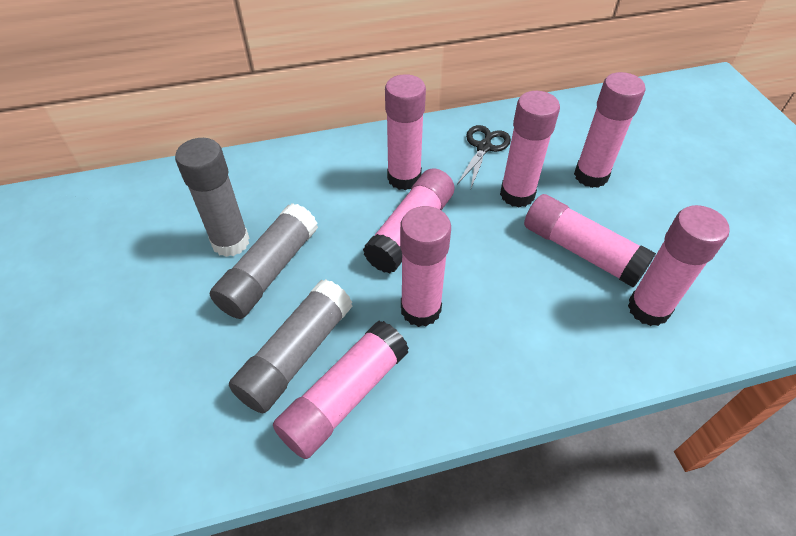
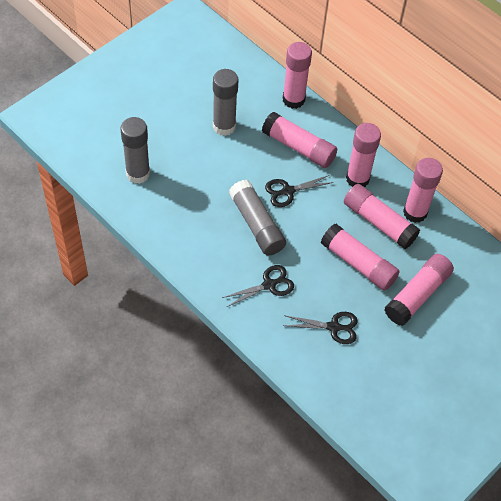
black scissors: [457,125,511,188] = 1 -> [222,265,294,307] [265,175,334,207] [284,312,358,344] = 3
pink glue stick: [273,321,409,459] [363,168,455,273] [385,74,426,190] [400,206,451,327] [500,91,560,207] [524,194,656,288] [574,72,646,188] [628,205,730,326] = 8 -> [262,112,337,168] [283,42,312,109] [321,224,400,291] [344,184,420,249] [346,123,381,187] [385,254,454,326] [403,158,443,223] = 7

